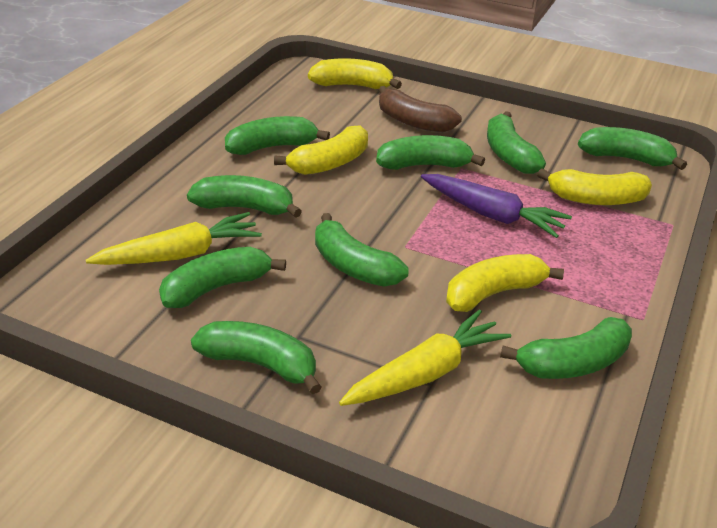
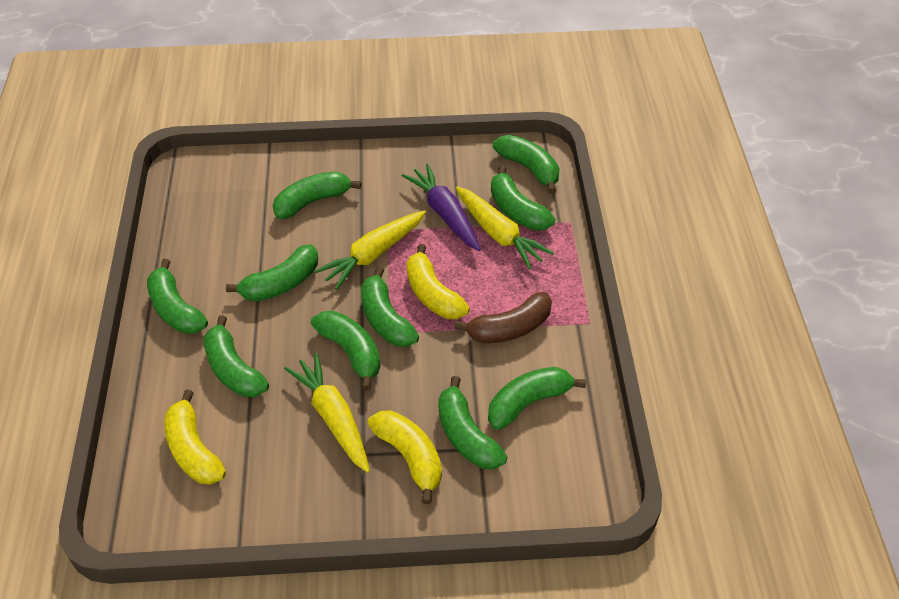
green banana: [159,247,286,308] [187,175,302,218] [191,321,322,394] [225,116,330,155] [315,213,409,287] [376,135,485,170] [487,111,546,174] [500,317,632,379] [578,127,687,170] = 9 -> [147,259,208,334] [204,315,269,397] [226,244,318,301] [273,171,361,219] [311,310,381,390] [361,267,419,347] [438,376,507,469] [488,367,586,430] [491,166,555,231] [493,135,559,194] = 10
yellow banana: [274,125,368,175] [308,58,402,89] [446,254,564,312] [537,169,652,205] = 4 -> [164,390,226,484] [368,410,442,504] [407,244,470,319] = 3
yellow carrot: [86,212,262,265] [339,309,511,406] = 2 -> [284,352,370,473] [315,210,426,290] [456,187,554,270] = 3

